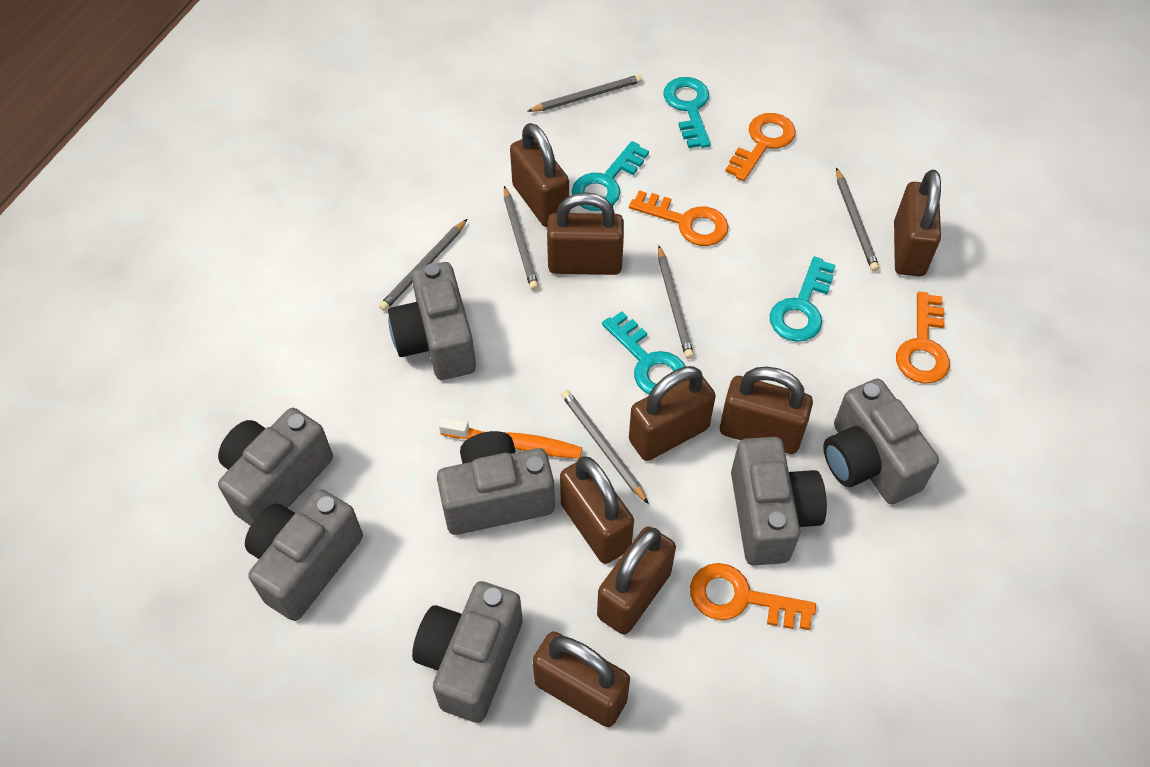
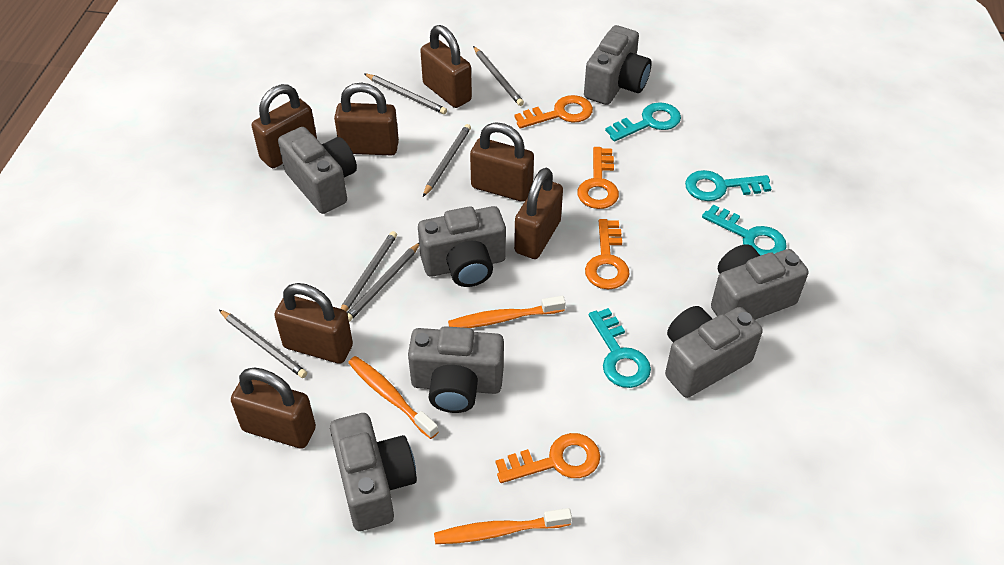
brown padlock: [510,123,569,227] [533,631,630,727] [547,192,624,275] [560,456,634,564] [597,526,676,635] [629,366,716,461] [720,367,813,454] [894,170,941,277] = 8 -> [231,367,316,449] [252,84,317,168] [274,283,353,364] [334,83,399,155] [420,25,472,108] [470,123,534,202] [514,168,563,259] = 7
orange toothbrush: [439,417,582,459] = 1 -> [348,356,439,439] [434,508,572,544] [448,296,566,328] = 3

